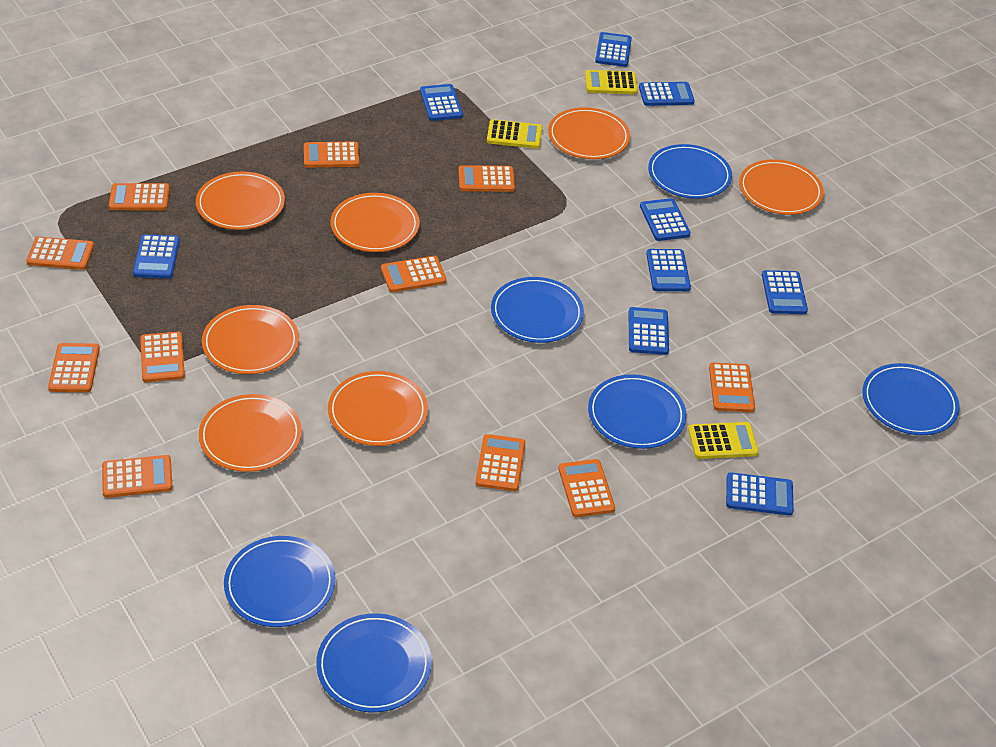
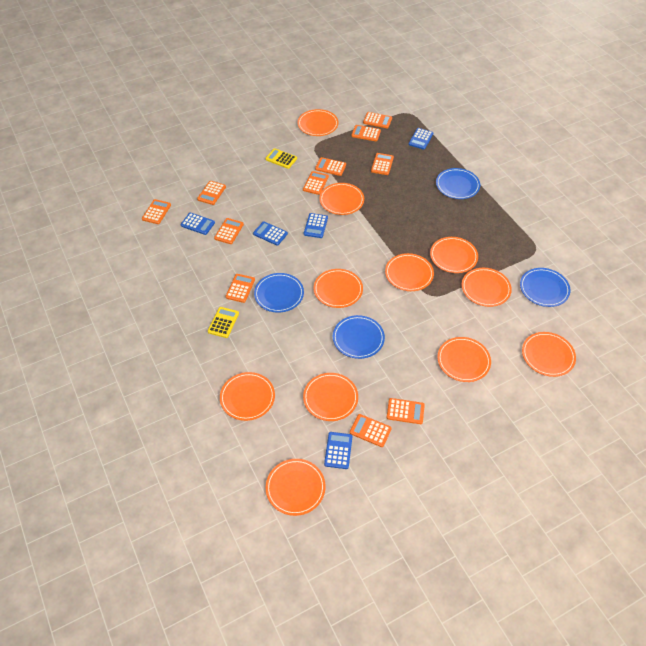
blue calculator: [133,234,180,278] [420,84,463,121] [595,32,632,67] [629,307,669,355] [639,82,694,106] [640,198,691,241] [646,249,691,291] [726,472,794,516] [762,270,808,314] = 9 -> [180,213,215,235] [253,221,288,246] [304,213,328,238] [324,432,352,469] [409,128,433,150] = 5
blue plate: [224,536,335,627] [316,613,432,713] [491,277,584,343] [588,374,687,449] [648,144,732,199] [862,363,960,435] = 6 -> [254,273,304,313] [333,315,385,359] [436,168,480,199] [520,268,570,307] = 4
orange plate: [196,171,285,230] [199,394,302,472] [202,305,299,374] [328,371,428,446] [331,193,420,252] [548,107,630,159] [739,159,824,215] = 7 -> [220,372,275,421] [266,459,326,516] [298,109,338,136] [303,373,358,421] [313,269,363,308] [319,183,364,215] [385,253,434,291] [430,237,478,273] [437,337,491,382] [462,268,512,307] [522,332,576,377] = 11
yellow calculator: [487,119,542,149] [585,70,638,94] [688,422,759,459] = 3 -> [208,307,239,338] [265,148,297,169] = 2

